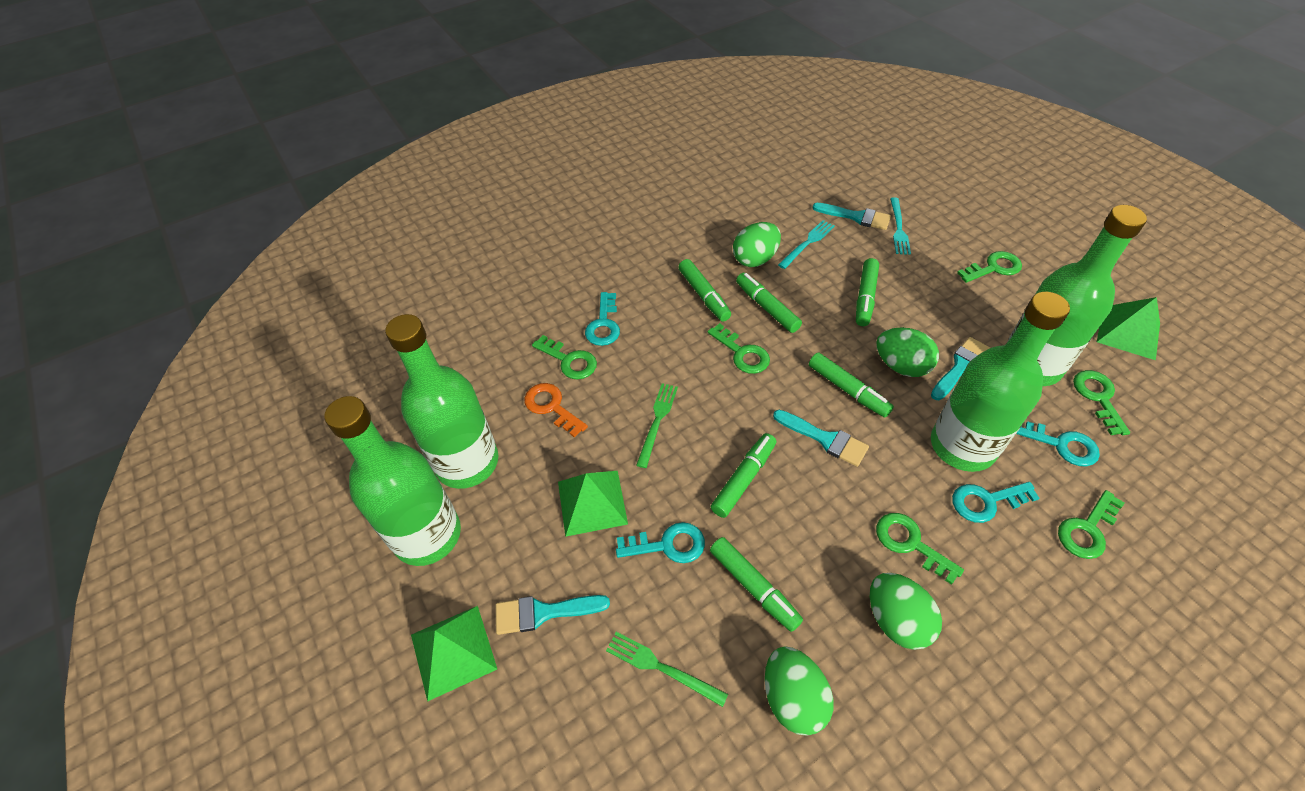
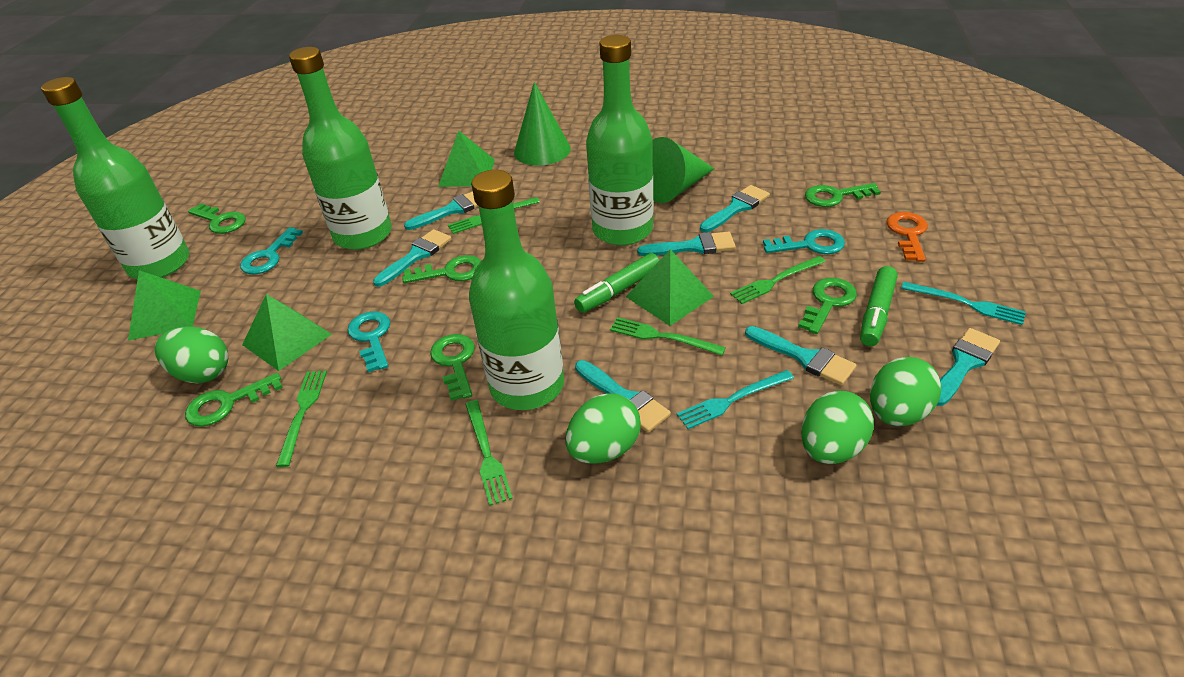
green cone: none = 0 -> [514,82,571,166] [652,137,715,203] = 2
green fork: [606,632,728,707] [636,383,678,468] = 2 -> [276,371,327,467] [448,197,540,234] [465,400,513,506] [610,317,726,355] [730,256,826,304] = 5
green marker: [678,259,731,322] [710,537,803,632] [711,433,776,518] [736,273,802,333] [809,352,894,418] [856,258,879,326] = 6 -> [574,253,660,313] [860,266,898,346] = 2
green pyramid: [411,606,497,702] [558,471,628,537] [1097,297,1160,360] = 3 -> [128,270,201,341] [242,294,332,371] [438,131,495,187] [626,249,714,326] = 4
turquoise brush: [496,595,610,635] [773,410,869,467] [813,203,891,230] [931,337,990,400] = 4 -> [373,229,452,287] [404,191,478,230] [575,360,671,433] [637,232,736,256] [700,185,770,232] [745,326,857,386] [937,328,1000,406] = 7
turquoise key: [585,292,620,346] [616,522,705,563] [952,482,1039,523] [1016,421,1100,466] = 4 -> [240,227,303,274] [347,311,390,372] [763,229,845,254] = 3

